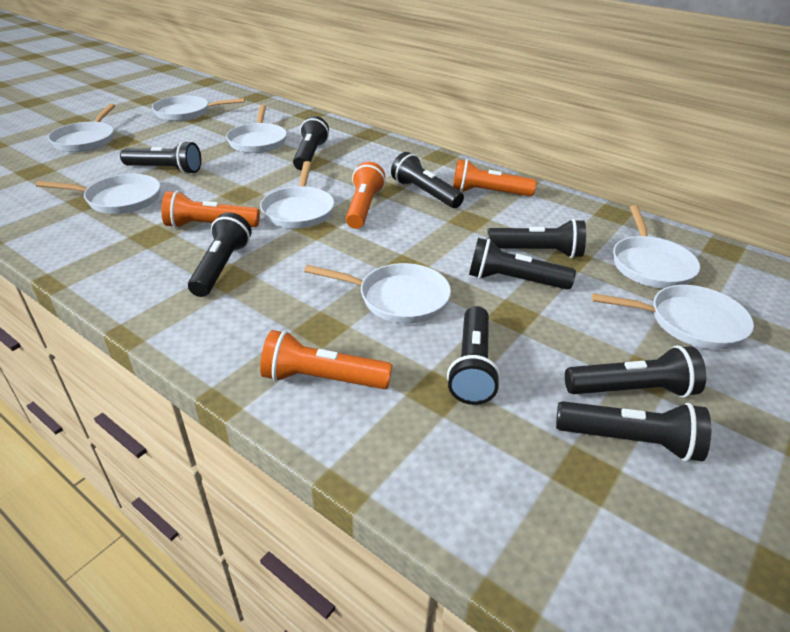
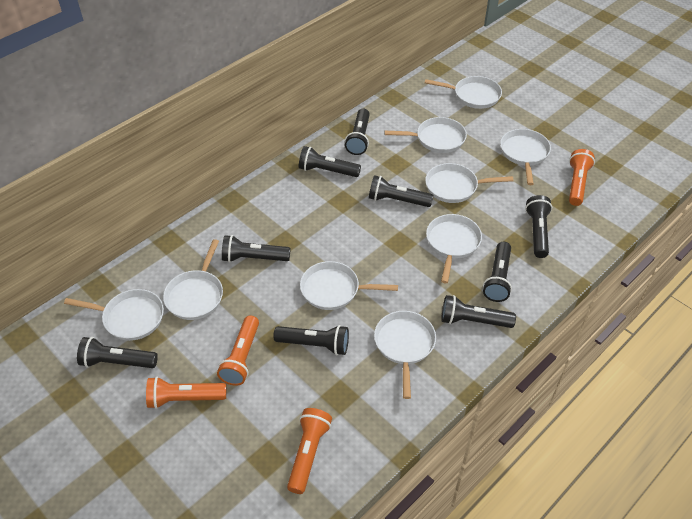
white pan: [35,174,161,214] [48,104,115,152] [152,95,245,121] [226,105,287,153] [260,161,334,229] [304,263,451,324] [592,285,754,350] [613,205,700,288] = 8 -> [64,289,164,341] [163,239,223,320] [300,261,398,310] [374,311,436,399] [384,117,467,153] [425,76,502,109] [425,163,514,203] [426,214,482,283] [500,129,551,185] = 9

